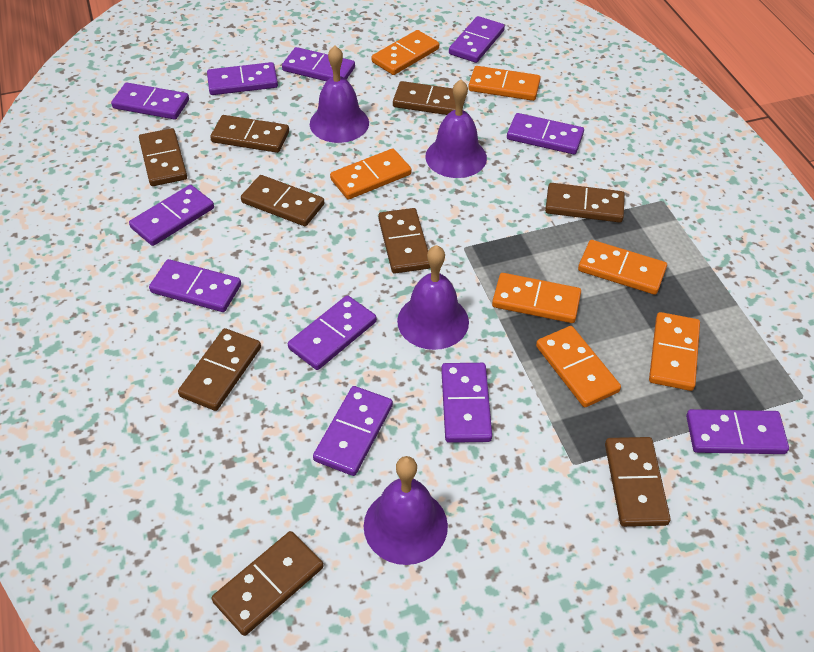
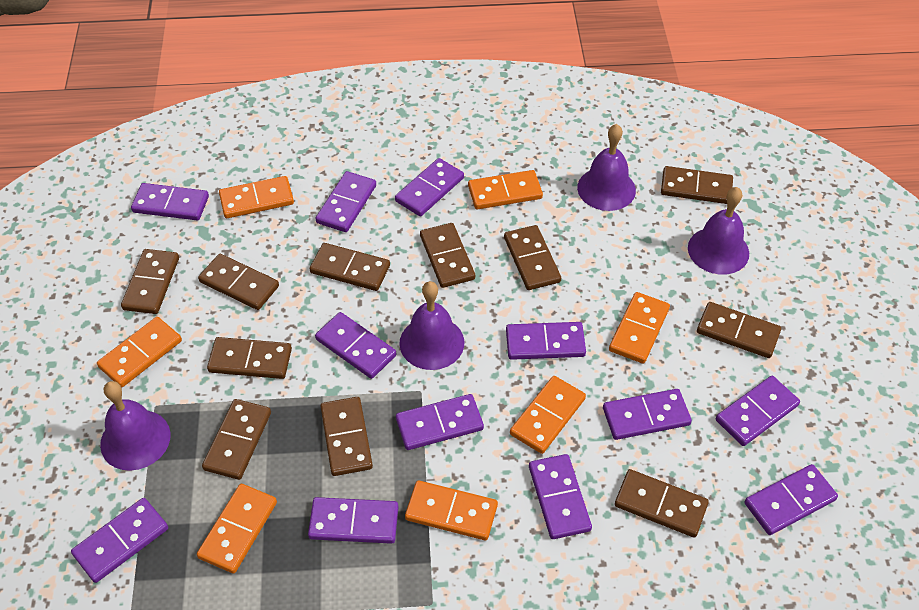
brown domino: [139,128,187,186] [178,328,261,411] [210,115,289,153] [212,531,323,636] [241,175,324,226] [378,208,430,273] [393,81,465,115] [545,183,625,223] [605,437,671,527] = 9 -> [121,249,179,314] [198,254,279,310] [202,399,271,480] [207,337,292,379] [310,243,390,291] [320,397,373,476] [420,223,475,288] [504,225,561,290] [615,469,709,538] [661,166,733,204] [697,302,781,358] = 11
purple domino: [111,83,189,120] [129,185,214,246] [149,259,241,312] [207,62,278,95] [282,47,355,81] [288,295,377,370] [313,386,393,476] [441,363,492,443] [449,16,505,63] [507,113,584,154] [686,409,789,454] = 11 -> [71,498,168,583] [131,183,209,220] [308,497,398,544] [315,171,376,232] [315,312,396,379] [395,158,464,216] [396,394,484,450] [506,322,586,360] [529,454,592,539] [603,389,692,440] [716,376,800,446] [745,464,838,535] = 12

